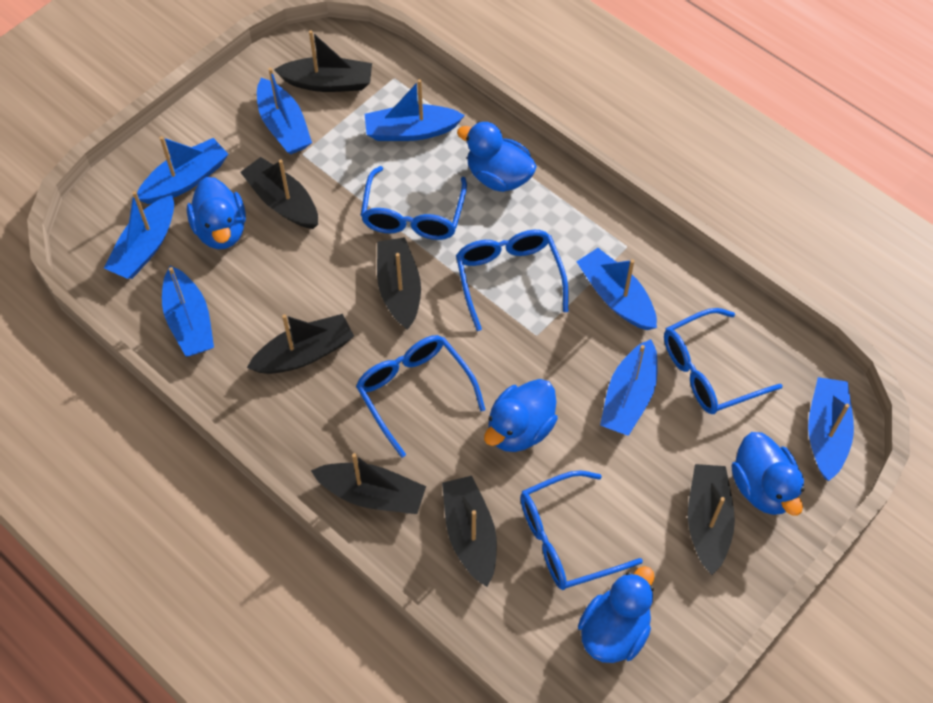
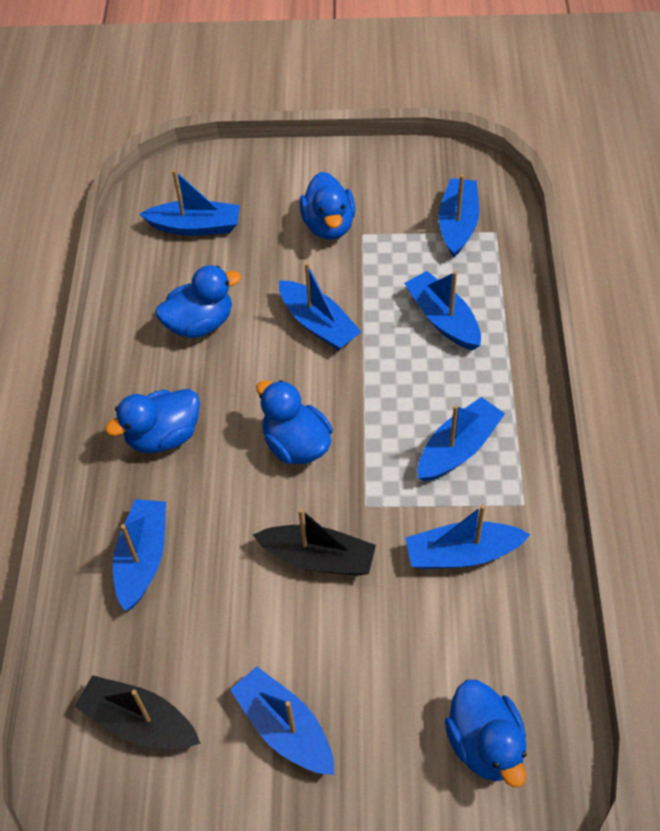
black boat: [240,157,318,229] [247,314,354,374] [274,30,372,92] [311,453,426,514] [377,237,421,330] [442,476,497,587] [688,464,735,575] = 7 -> [74,675,201,749] [253,508,376,576] = 2
blue glasses: [356,335,486,458] [361,166,467,240] [456,230,568,331] [520,471,643,590] [664,308,783,414] = 5 -> none = 0

